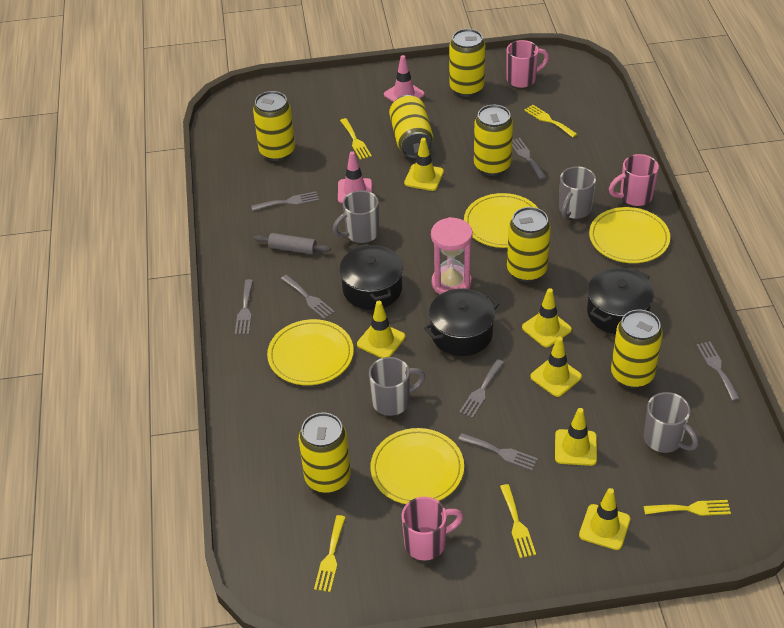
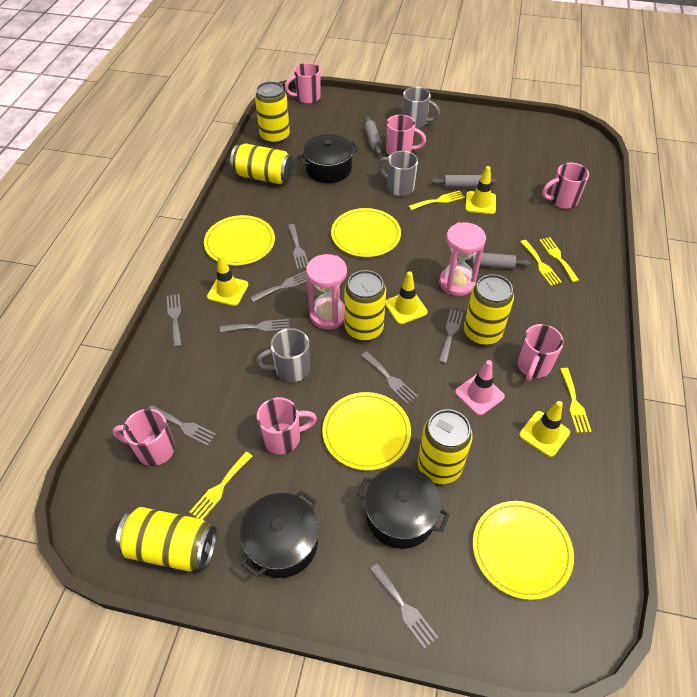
grey fork: [235,279,253,335] [251,191,319,211] [281,275,335,319] [458,433,538,471] [459,359,504,418] [512,138,546,180] [697,341,740,401] = 7 -> [148,405,216,446] [166,294,182,347] [220,319,289,332] [250,271,307,302] [288,224,308,269] [361,351,418,404] [370,563,438,649] [438,309,463,364] = 8
grey mug: [333,190,379,243] [369,357,426,416] [559,166,596,219] [643,392,699,453] = 4 -> [256,328,310,382] [378,151,418,196] [402,87,440,129] = 3
grey rolling pin: [254,233,331,254] = 1 -> [364,117,382,155] [431,175,496,188] [457,253,531,269] = 3
pink hourglass: [431,217,473,294] = 1 -> [306,254,347,329] [439,222,486,296] = 2
pink mug: [402,497,463,560] [506,40,549,88] [609,154,659,206] = 3 -> [113,409,175,466] [256,397,317,454] [285,63,321,104] [386,115,426,155] [517,324,564,381] [542,163,589,209] = 6
pink traffic cone: [338,151,372,203] [384,55,425,102] = 2 -> [455,360,505,416] = 1
yellow can: [253,91,295,161] [299,412,351,493] [389,95,433,158] [449,29,485,97] [474,105,513,176] [507,207,551,282] [611,309,663,388] = 7 -> [116,507,216,572] [230,143,293,184] [255,81,290,144] [344,270,386,341] [417,409,473,484] [464,274,514,346] = 6
yellow traffic cone: [357,301,405,358] [404,138,444,191] [522,288,572,347] [530,337,582,397] [555,408,597,466] [579,488,630,550] = 6 -> [207,254,248,306] [385,271,428,324] [465,166,496,214] [519,401,570,457] = 4

